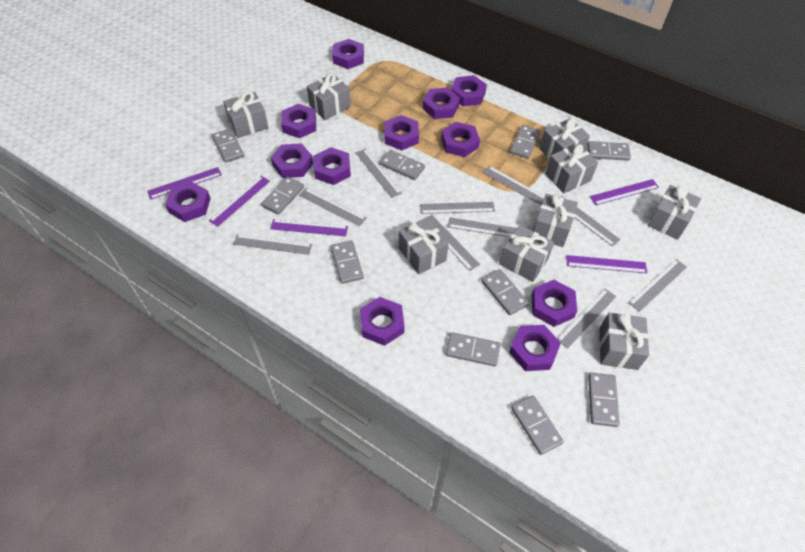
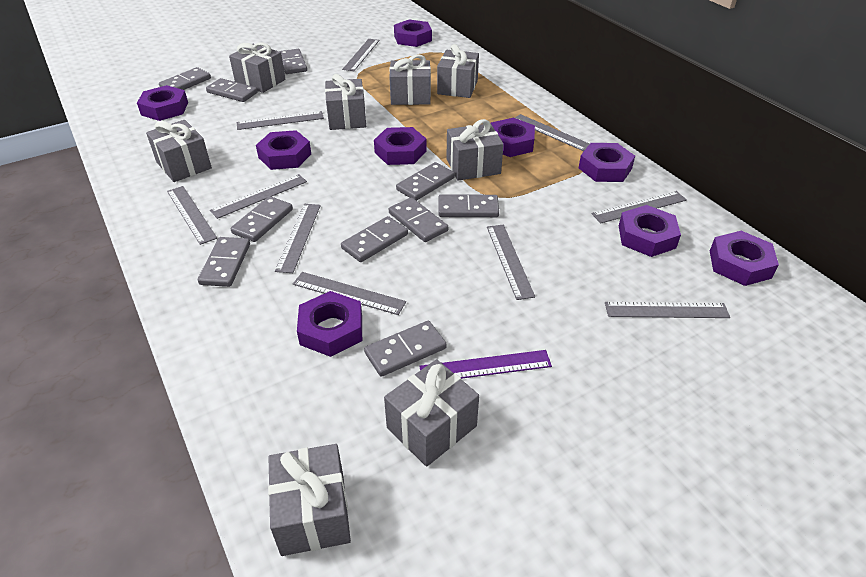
grey gift: [223,91,268,138] [307,73,351,120] [399,217,449,274] [499,225,554,282] [533,194,578,247] [539,118,590,159] [545,143,598,193] [599,313,649,370] [647,185,701,240] = 9 -> [146,120,212,182] [229,43,286,93] [268,444,351,556] [325,74,366,130] [384,359,479,467] [389,54,431,105] [437,44,479,98] [446,119,504,181] = 8
purple nut: [165,182,211,222] [271,143,313,178] [281,104,316,138] [314,147,351,185] [332,39,364,69] [360,297,405,346] [385,115,419,150] [422,88,460,119] [441,122,480,157] [451,75,487,106] [509,325,561,371] [532,280,577,327] = 12 -> [137,85,188,121] [256,130,311,170] [297,291,362,357] [374,127,427,165] [394,20,432,47] [491,118,535,157] [579,143,635,182] [619,205,681,257] [710,231,779,286] = 9
purple ruler: [147,167,222,200] [209,176,270,227] [270,219,348,236] [566,255,647,273] [590,179,659,205] = 5 -> [419,350,552,379] = 1

